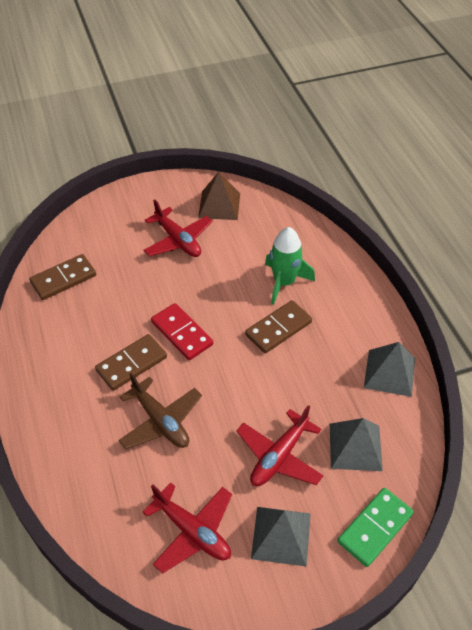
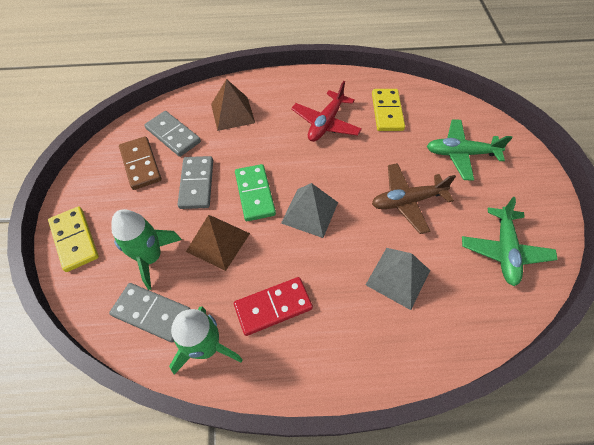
brown domino: [29,254,96,300] [95,334,167,391] [245,300,312,353] = 3 -> [119,136,161,190] = 1
brown pyramid: [198,172,240,220] = 1 -> [186,215,250,271] [211,79,255,131] = 2
green plane: none = 0 -> [427,119,513,181] [462,197,558,286] = 2
green rocket: [265,227,315,305] = 1 -> [111,209,182,290] [169,306,243,375] = 2
grey domino: none = 0 -> [109,283,190,343] [144,111,201,157] [177,156,213,209] = 3
grey pyramid: [251,507,311,567] [330,418,383,471] [364,342,415,397] = 3 -> [281,183,338,238] [366,248,430,310] = 2
red plane: [143,200,213,257] [143,483,232,574] [236,405,323,486] = 3 -> [291,81,362,142] = 1
yellow domino: none = 0 -> [48,206,99,272] [372,89,405,131] = 2

